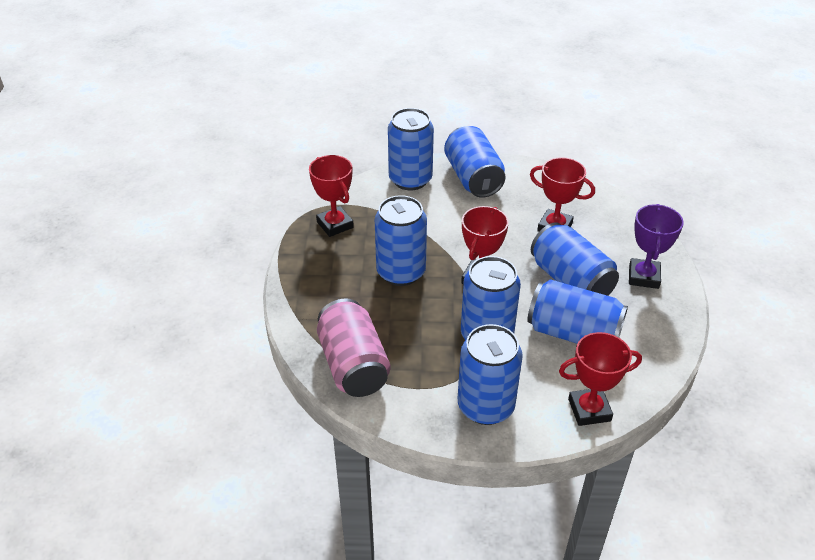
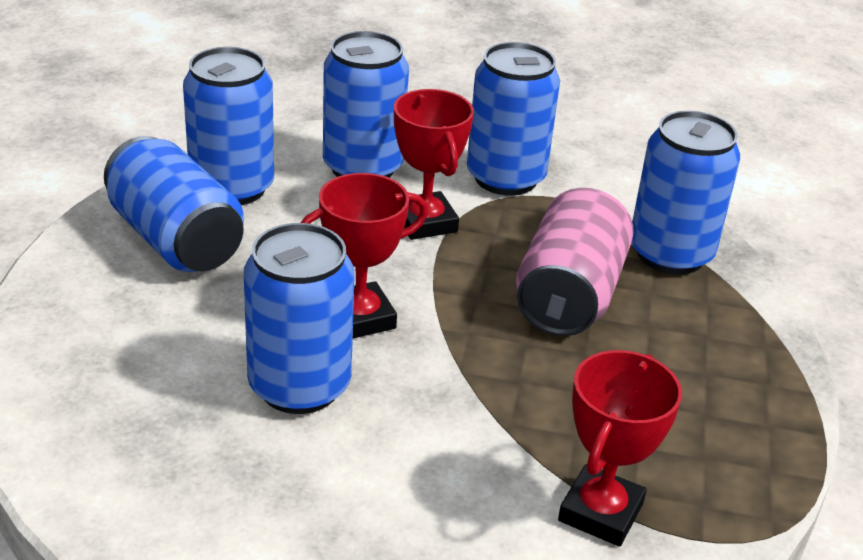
blue can: [375,195,427,286] [388,108,434,190] [444,126,505,198] [458,324,523,425] [461,256,521,340] [527,279,628,344] [531,222,619,296] = 7 -> [104,136,244,272] [183,47,274,205] [244,223,355,414] [323,31,409,178] [467,42,560,196] [631,111,740,275] = 6
purple trophy: [629,204,684,289] = 1 -> none = 0
red trophy: [309,155,354,237] [461,206,509,284] [530,157,595,232] [559,332,642,426] = 4 -> [301,173,428,338] [394,89,474,240] [558,350,682,547] = 3

